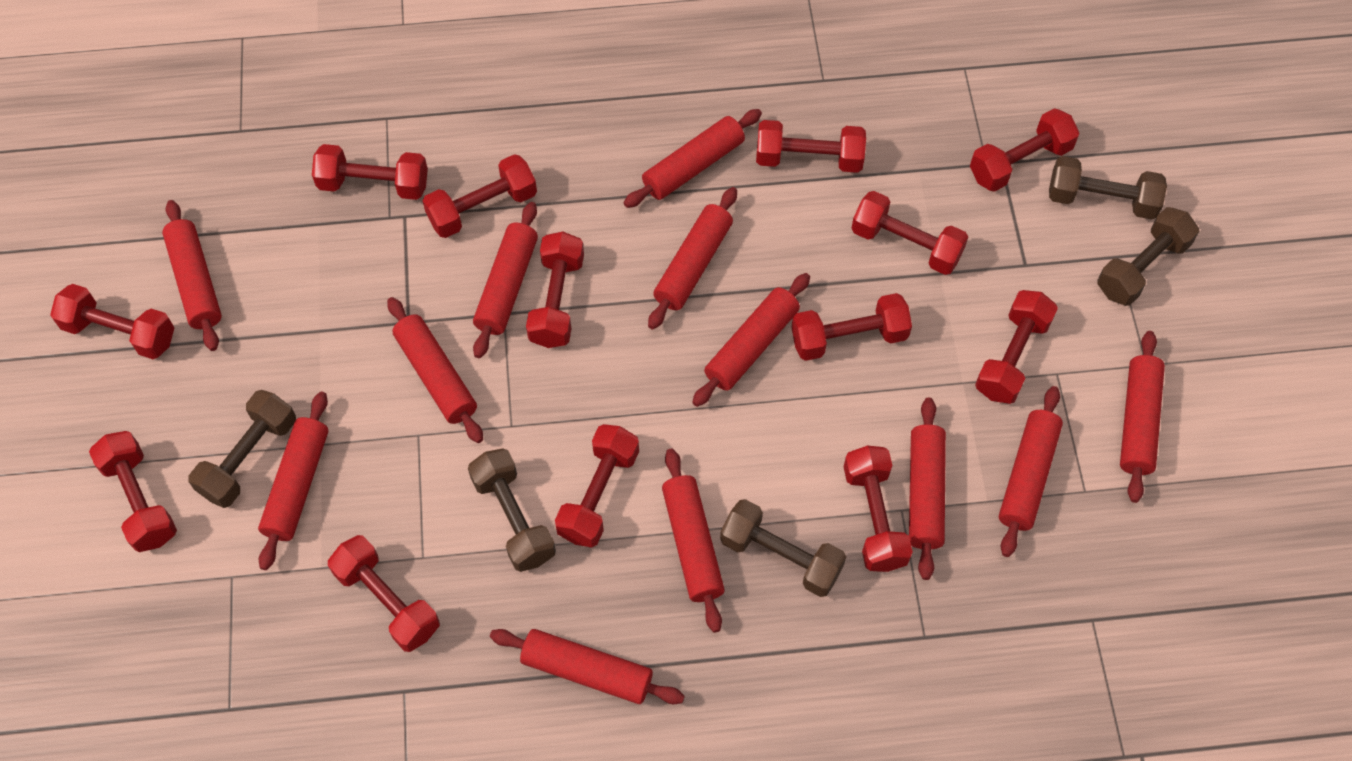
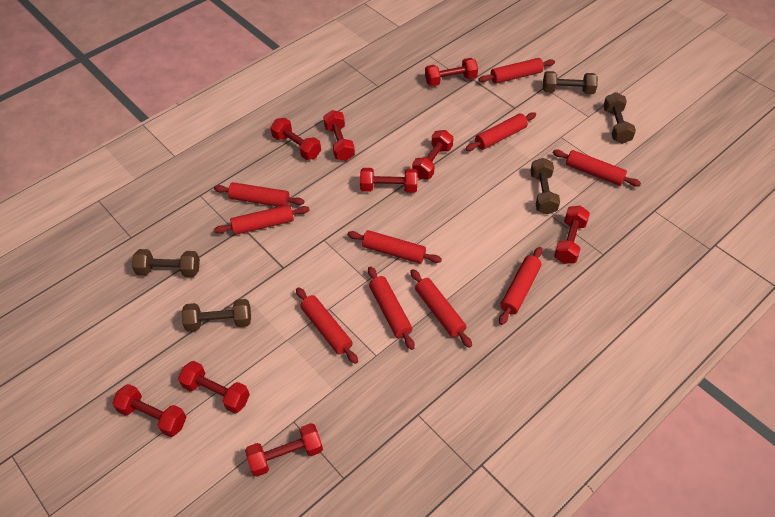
red dumbbell: [50,284,175,359] [89,431,177,552] [312,144,428,200] [328,535,440,652] [423,154,537,238] [526,231,584,348] [555,424,639,547] [756,120,866,173] [791,293,912,361] [844,445,913,572] [851,191,968,275] [970,108,1080,192] [975,290,1058,404] = 13 -> [112,384,186,437] [178,361,250,414] [245,423,323,477] [270,118,321,160] [323,110,355,161] [360,168,418,193] [412,130,453,179] [425,58,478,86] [554,206,590,264] = 9
red rolling pin: [162,200,222,351] [258,392,328,570] [387,297,483,443] [473,202,538,358] [490,629,685,704] [624,109,762,208] [648,187,737,330] [662,448,725,633] [692,273,810,407] [909,398,946,580] [999,386,1063,557] [1120,331,1165,503] = 12 -> [214,182,305,207] [214,205,310,235] [296,287,358,364] [347,230,442,264] [368,266,415,350] [410,269,472,348] [465,112,536,151] [479,58,555,84] [499,247,542,325] [553,149,641,187] = 10

